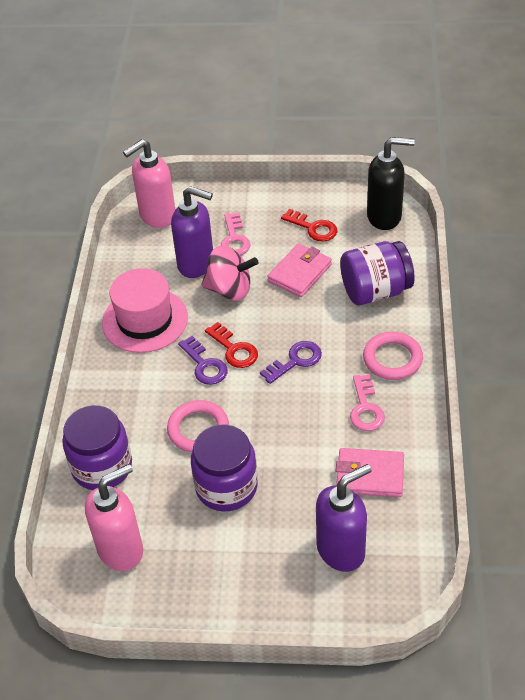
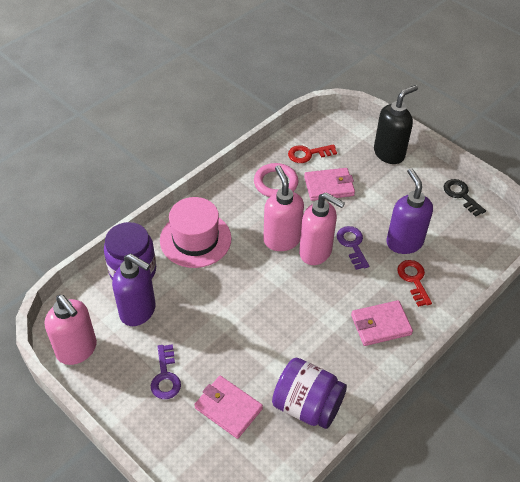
black key: none = 0 -> [444,179,486,217] = 1
pink key: [221,213,251,255] [350,374,385,431] = 2 -> none = 0
pink ring: [167,400,229,453] [363,332,423,380] = 2 -> [254,163,298,197] = 1
pink soap dispenser: [85,464,143,571] [123,139,175,228] = 2 -> [45,295,97,365] [263,165,304,251] [299,192,345,265] = 3
pink spinning top: [201,246,259,301] = 1 -> none = 0
pink wallet: [267,243,332,297] [336,448,404,497] = 2 -> [194,376,263,439] [304,168,355,201] [351,300,413,346] = 3
purple jar: [62,405,132,490] [191,424,258,512] [340,241,415,305] = 3 -> [104,222,156,280] [272,358,347,429] = 2

